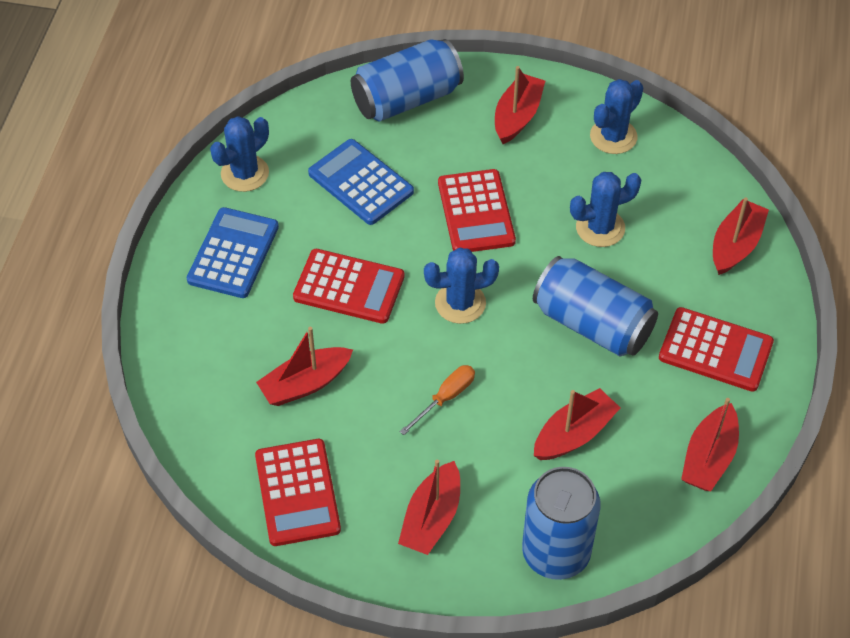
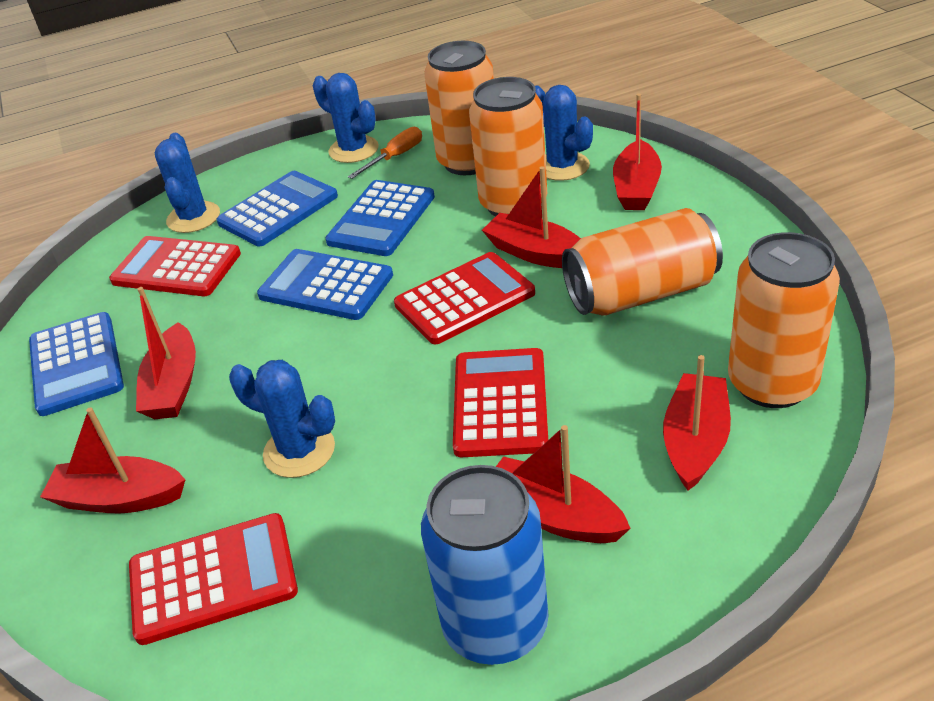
blue calculator: [186,207,279,298] [308,139,414,225] = 2 -> [29,312,124,416] [217,171,338,246] [257,249,393,320] [325,180,435,256] = 4
blue can: [351,39,464,122] [522,467,600,580] [533,256,658,356] = 3 -> [421,465,549,665] = 1
orange can: none = 0 -> [424,41,494,175] [469,77,547,217] [562,208,723,316] [728,232,840,408] = 4

